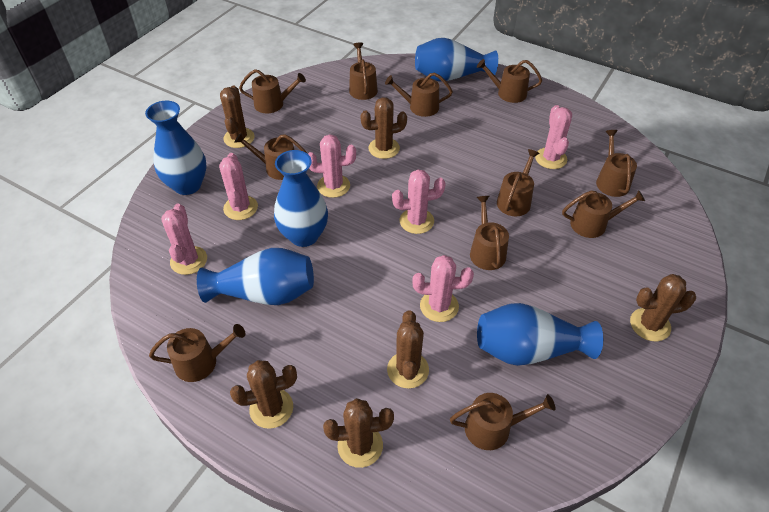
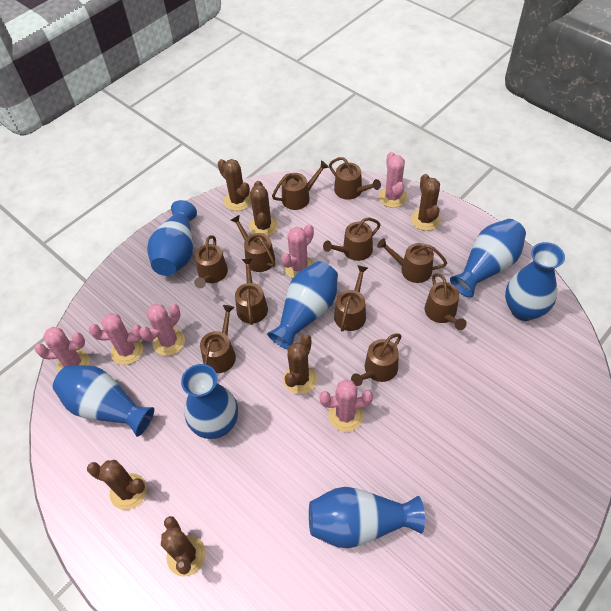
blue vase: [145,101,207,195] [197,248,314,305] [274,150,328,247] [415,38,498,82] [477,303,603,366] = 5 -> [53,365,154,437] [147,200,197,276] [181,364,238,439] [267,261,338,350] [309,487,425,548] [450,219,526,298] [505,242,565,321] = 7

